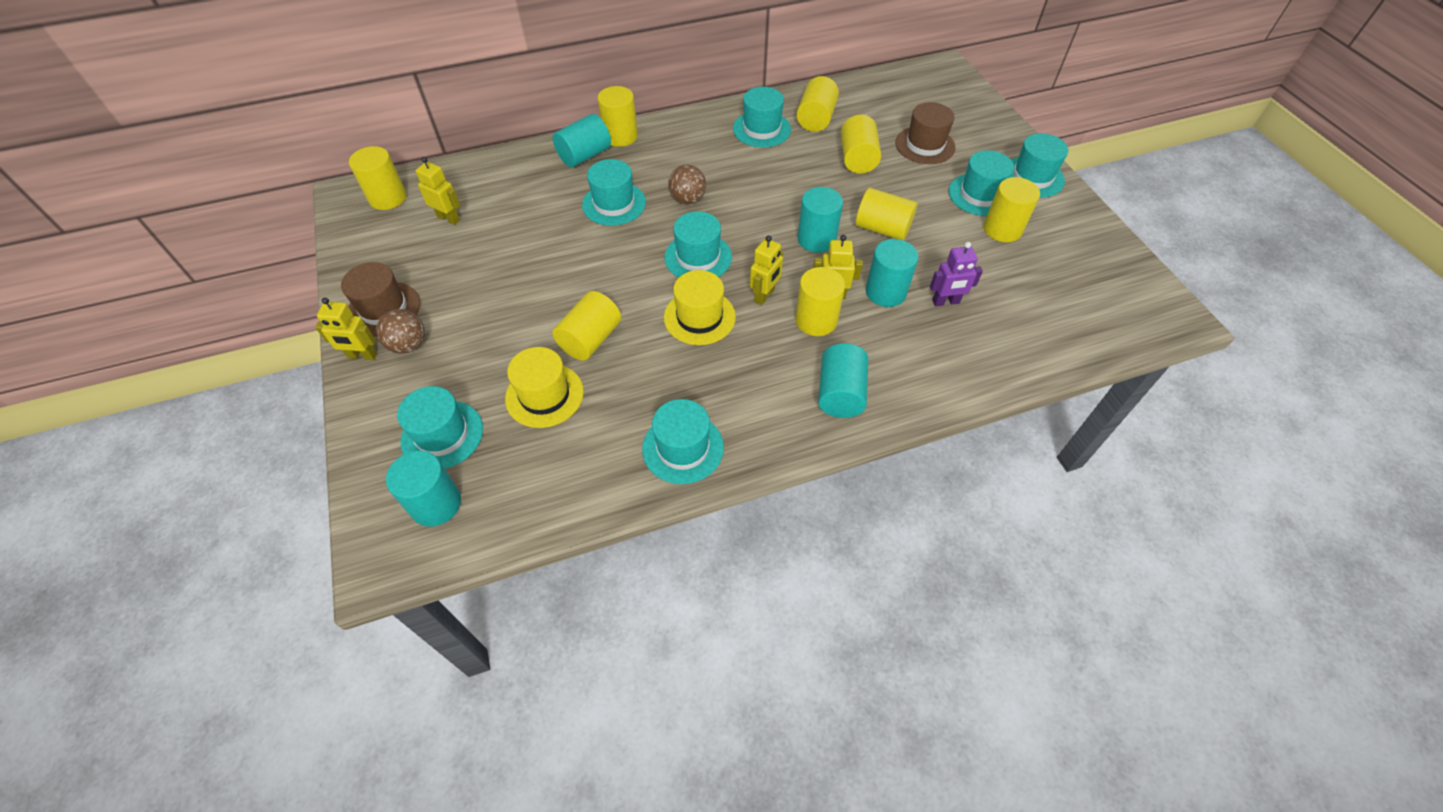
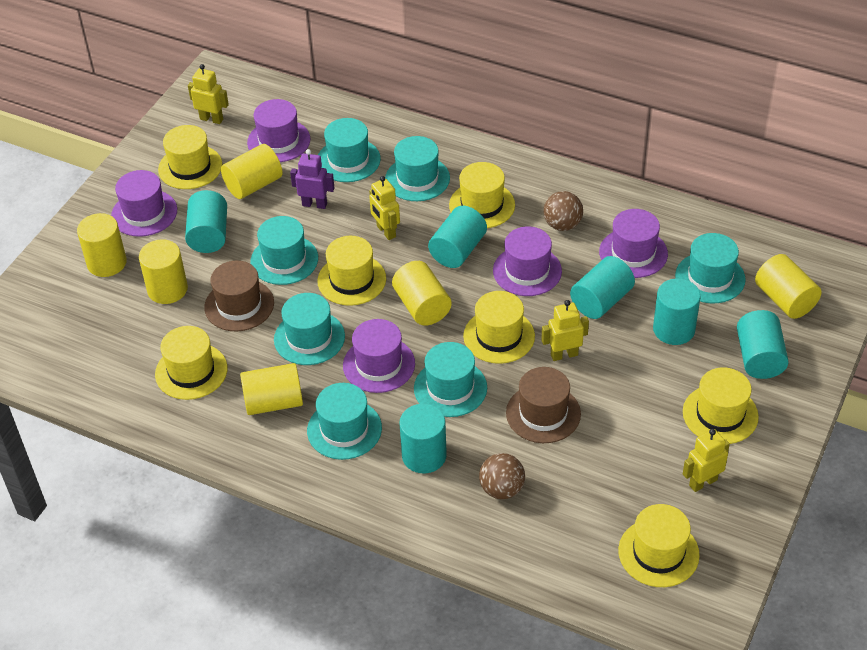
purple hat: none = 0 -> [111,170,177,237] [247,99,310,162] [343,319,415,393] [493,226,562,296] [599,209,668,278] = 5
turquoise cylinder: [386,451,461,526] [553,114,611,167] [798,187,843,253] [818,343,868,418] [866,239,918,307] = 5 -> [185,190,227,253] [399,404,447,473] [428,206,487,268] [570,256,635,319] [653,278,701,345] [737,310,789,379] = 6
yellow cylinder: [349,146,407,210] [552,291,621,361] [597,86,638,147] [795,267,845,336] [797,76,839,132] [841,115,881,174] [856,188,917,240] [984,177,1040,242] = 8 -> [77,213,127,277] [139,239,188,304] [221,144,282,199] [240,363,303,415] [392,261,452,326] [755,254,822,319] = 6
yellow hat: [505,347,584,428] [664,270,736,345] = 2 -> [155,326,228,400] [158,125,222,189] [317,236,386,306] [449,162,515,228] [463,291,535,364] [618,504,700,587] [683,367,759,444] = 7

